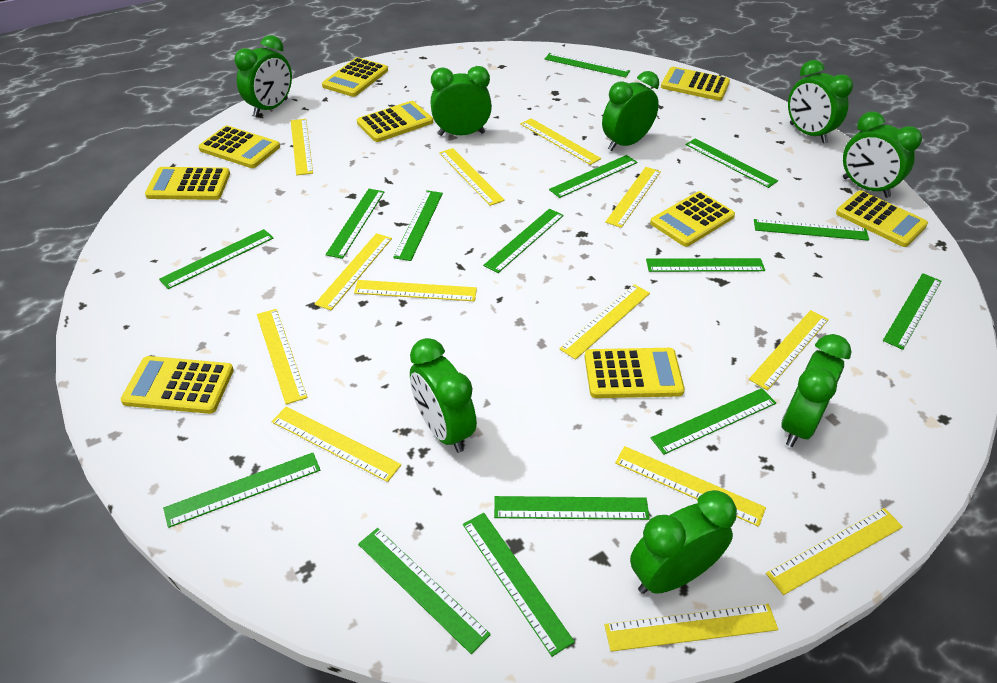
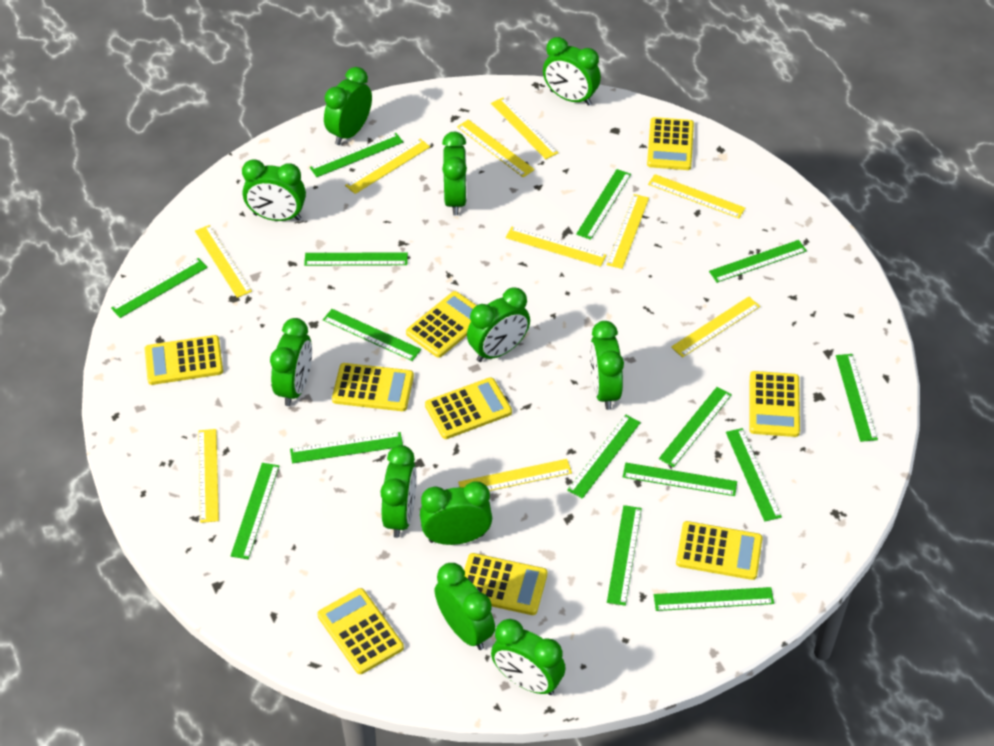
green clock: [235,35,292,117] [410,338,477,453] [430,66,492,136] [602,71,659,151] [630,490,737,594] [781,334,851,447] [788,60,853,143] [843,111,922,198] = 8 -> [242,159,306,221] [270,318,312,406] [324,67,372,145] [380,445,417,538] [420,482,492,545] [435,563,495,650] [442,132,467,215] [467,287,530,362] [491,619,566,695] [543,37,601,106] [590,321,624,410] = 11
yellow ruler: [257,309,308,404] [271,406,401,482] [291,119,313,175] [314,233,392,310] [354,280,477,301] [439,148,505,206] [520,118,601,165] [560,284,650,360] [605,167,661,228] [605,604,778,652] [615,446,766,527] [749,310,829,391] [766,508,903,595] = 13 -> [195,225,252,298] [198,429,219,523] [345,139,430,194] [457,119,535,177] [458,459,572,491] [491,97,558,159] [506,227,606,267] [607,194,649,269] [648,174,745,218] [671,296,760,358] = 10

